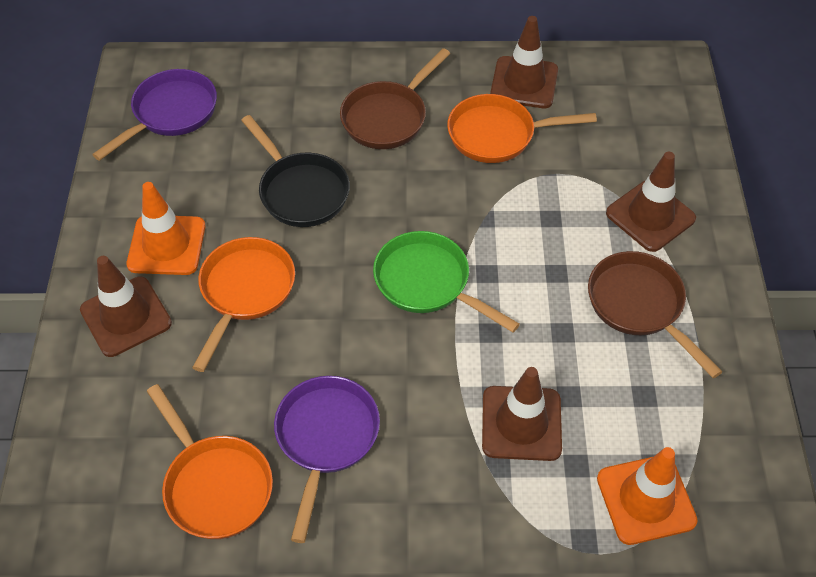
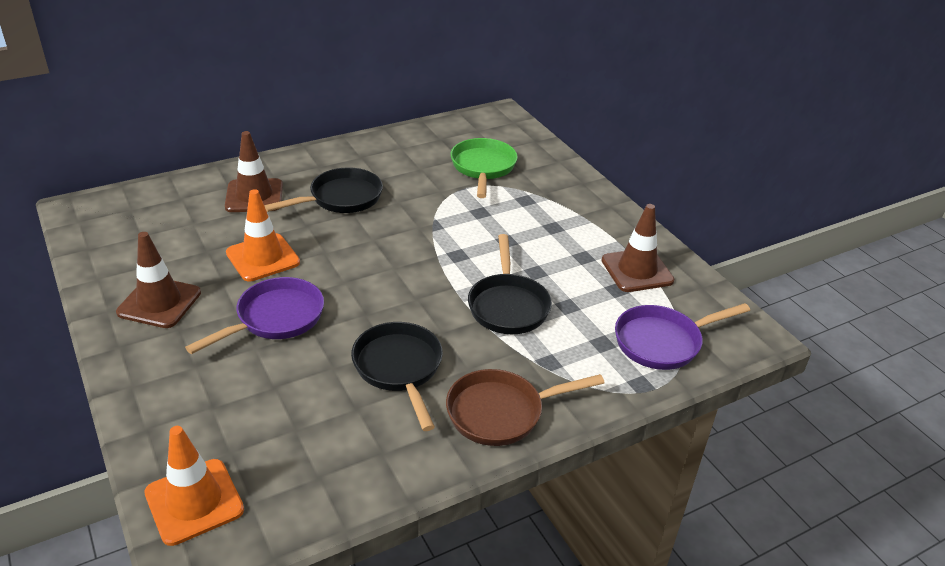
black pan: [241,115,350,227] = 1 -> [264,167,383,213] [351,322,443,431] [468,234,552,334] = 3
brown pan: [340,48,450,149] [588,251,722,378] = 2 -> [446,369,605,446] = 1
brown traffic cone: [80,256,172,357] [482,367,562,461] [490,16,558,108] [606,152,696,252] = 4 -> [116,232,201,328] [225,131,283,212] [601,204,674,292] = 3
orange pan: [147,384,273,539] [192,237,295,372] [447,94,597,163] = 3 -> none = 0

